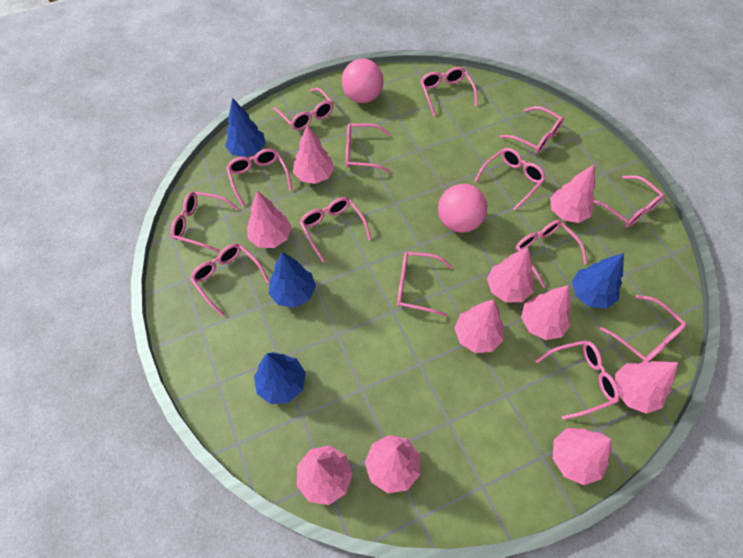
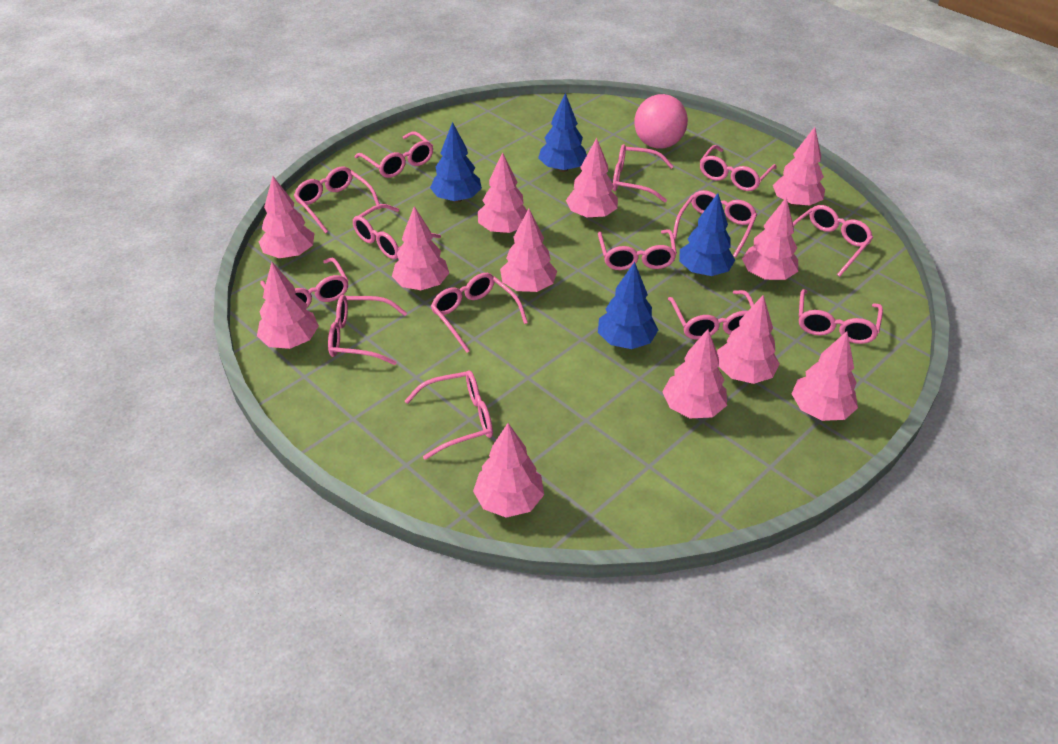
pink ball: [342,59,384,103] [438,184,487,233] = 2 -> [634,94,688,149] = 1
pink tree: [247,191,292,248] [293,125,334,184] [297,445,353,505] [365,435,420,493] [454,299,504,353] [487,247,534,302] [521,285,571,340] [550,165,595,223] [553,428,612,485] [615,361,678,414] = 10 -> [257,262,319,349] [259,176,314,258] [392,206,449,290] [473,423,544,518] [478,152,527,234] [500,209,557,292] [566,138,618,219] [662,329,727,418] [717,295,780,384] [742,197,798,280] [773,127,825,207] [792,331,858,421] = 12

